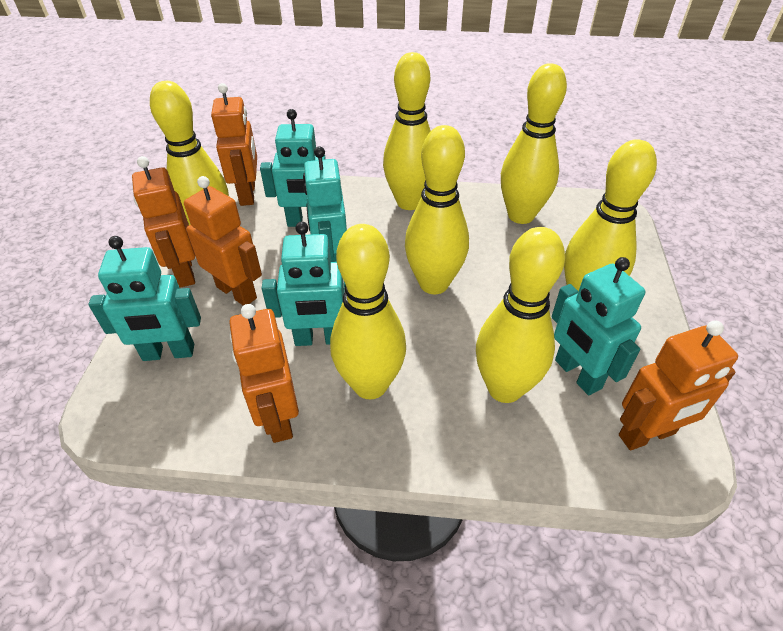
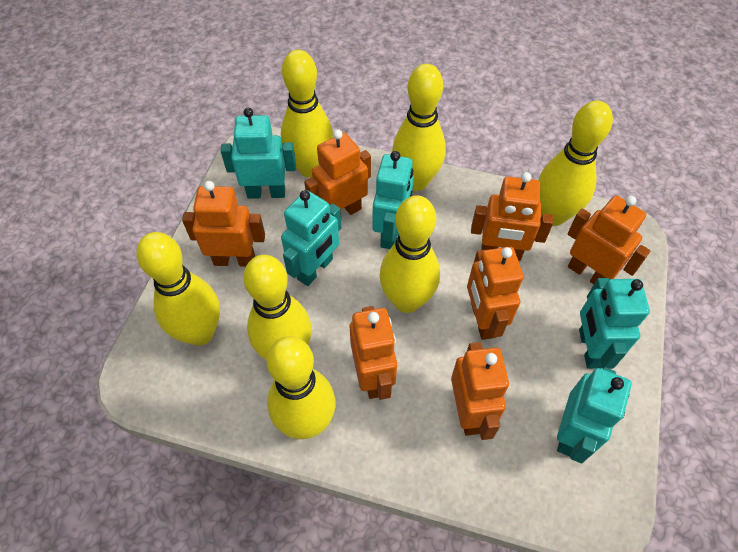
orange robot: [132,156,195,288] [184,176,262,306] [211,83,257,206] [229,304,299,443] [619,320,738,450] = 5 -> [182,181,265,267] [304,129,371,215] [350,306,397,400] [451,342,509,440] [467,247,523,340] [471,172,554,261] [567,195,650,284] = 7

